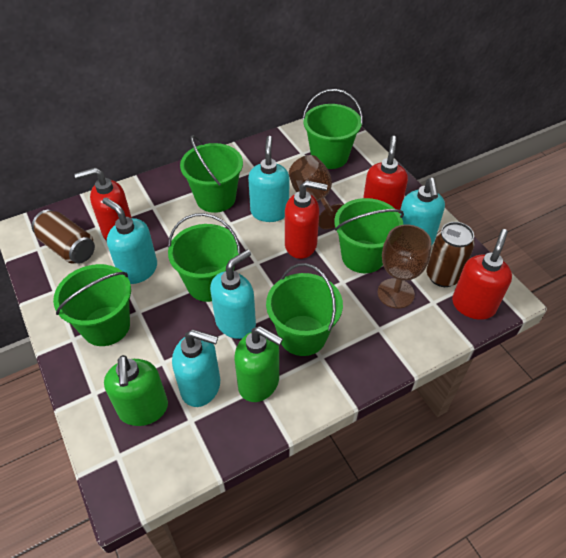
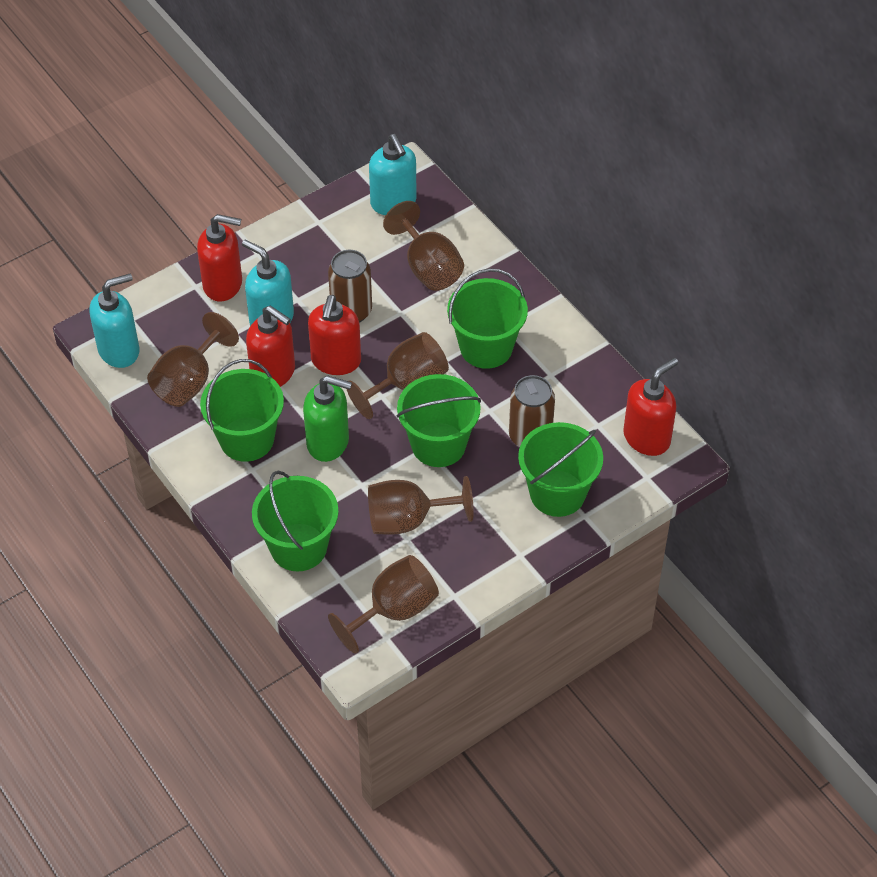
brown goblet: [289,155,344,229] [378,225,431,308] = 2 -> [147,312,239,407] [328,555,439,654] [347,332,449,419] [368,476,474,535] [383,201,464,291] = 5
green bucket: [53,264,131,346] [168,213,240,302] [180,135,243,213] [266,263,343,356] [303,89,363,169] [334,198,404,273] = 6 -> [200,359,284,462] [252,471,338,572] [396,374,481,467] [447,268,528,369] [518,422,603,517] = 5
green soap dispenser: [104,355,168,426] [234,326,283,402] = 2 -> [303,375,352,462] = 1
turquoise soap dispenser: [102,198,157,284] [172,330,220,407] [210,249,256,339] [248,136,289,222] [400,178,445,245] = 5 -> [89,274,140,368] [242,240,294,326] [369,134,417,215] = 3

